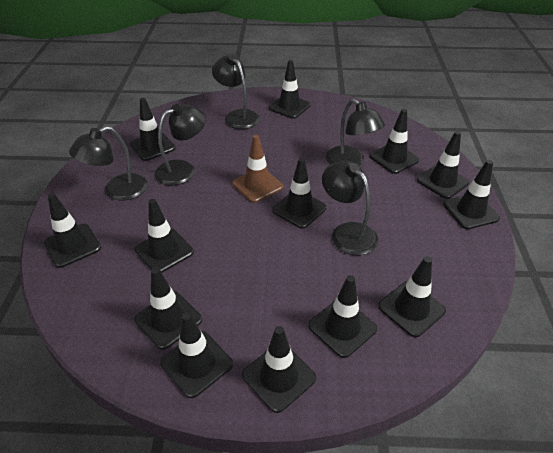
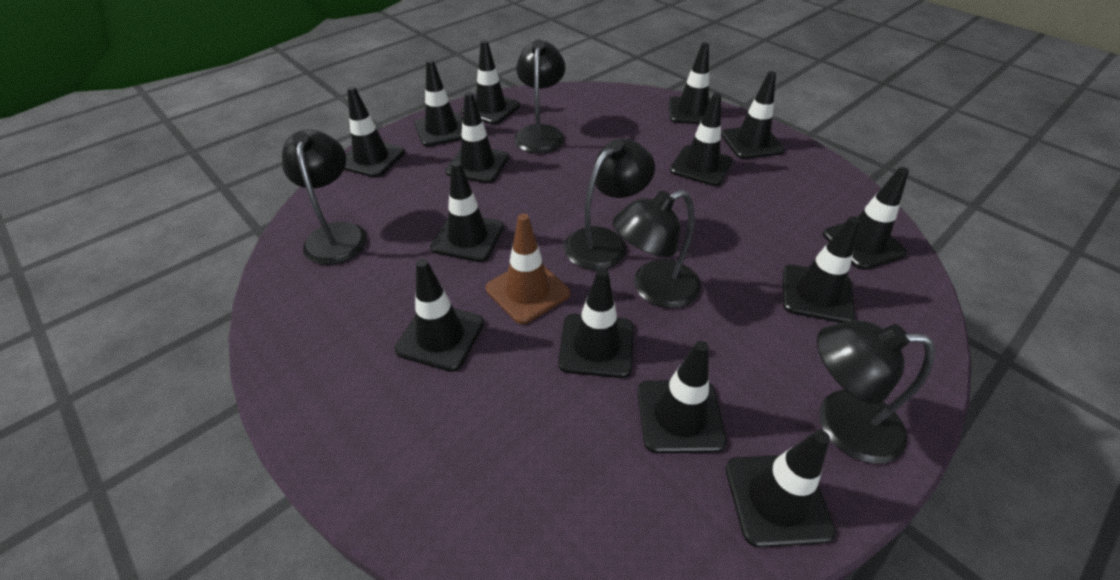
black traffic cone: [44,193,101,268] [130,98,176,161] [134,268,202,350] [135,199,194,273] [160,312,233,398] [242,326,316,413] [269,60,311,119] [272,158,327,229] [308,275,377,358] [370,109,419,174] [378,256,446,337] [417,131,469,199] [443,160,500,229] = 13 -> [344,86,405,178] [395,259,484,372] [414,59,463,147] [430,161,504,262] [445,92,509,183] [461,40,520,124] [558,268,634,378] [638,341,727,453] [668,42,711,124] [670,93,733,186] [721,71,785,159] [725,430,836,548] [783,216,860,323] [823,167,909,270] = 14

